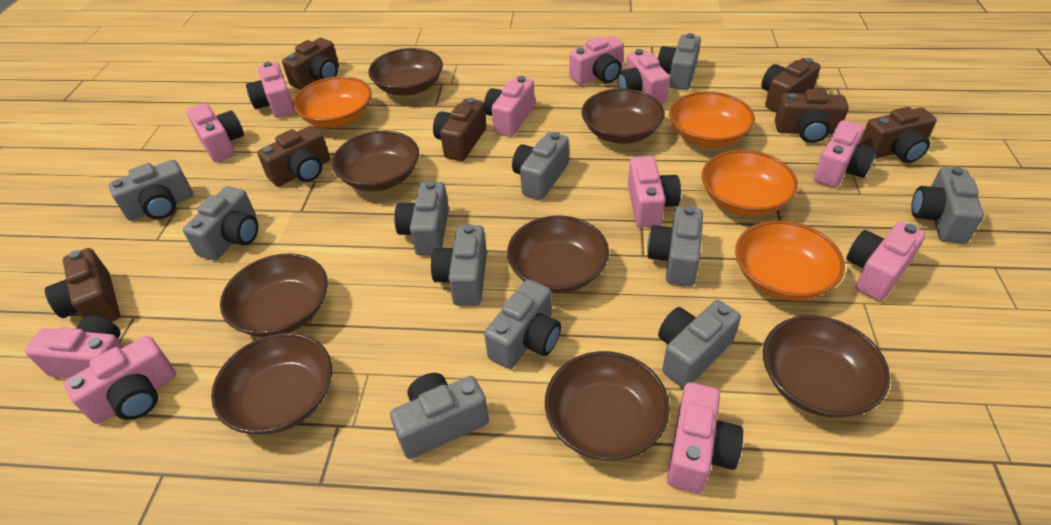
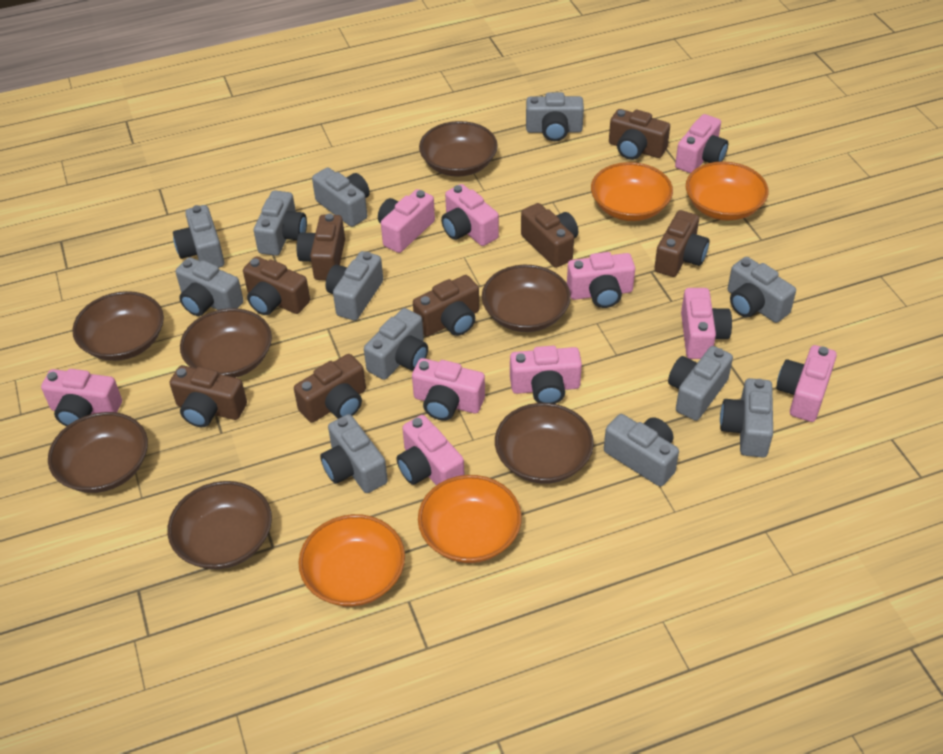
brown bowl: [211,333,332,435] [220,253,328,337] [332,131,419,191] [368,48,443,95] [507,215,609,293] [545,351,670,461] [582,88,665,144] [763,316,890,418] = 8 -> [48,412,148,493] [72,291,164,361] [167,481,272,569] [180,308,272,378] [419,121,498,177] [482,265,571,332] [495,403,594,484] = 7
brown camera: [45,248,120,322] [257,126,330,187] [282,38,339,90] [433,98,487,161] [761,58,820,112] [775,89,849,143] [859,107,937,163] = 7 -> [170,365,247,427] [243,256,310,315] [294,354,366,423] [297,214,345,280] [413,275,479,336] [521,203,578,268] [609,109,670,160] [654,210,709,277] = 8
grey camera: [109,160,193,221] [183,186,258,260] [390,373,489,459] [394,181,449,255] [431,224,487,305] [484,279,561,369] [512,132,569,200] [647,206,703,286] [658,33,701,90] [658,300,741,388] [911,167,984,244] = 11 -> [173,205,224,268] [175,257,243,316] [254,191,307,256] [312,168,370,227] [320,414,388,493] [326,251,383,321] [364,308,428,380] [526,92,584,141] [604,414,679,487] [668,346,733,421] [720,378,773,458] [728,257,796,323] = 12
pink camera: [25,315,124,378] [64,336,176,424] [186,103,244,162] [246,61,295,118] [484,76,535,137] [569,36,624,85] [618,49,670,104] [628,156,681,228] [667,382,743,493] [814,120,877,187] [847,221,926,301] = 11 -> [41,369,122,426] [378,189,435,253] [396,415,465,485] [412,358,485,420] [441,184,499,246] [510,346,582,404] [567,252,635,308] [675,114,728,173] [681,288,732,359] [776,345,837,422] = 10

